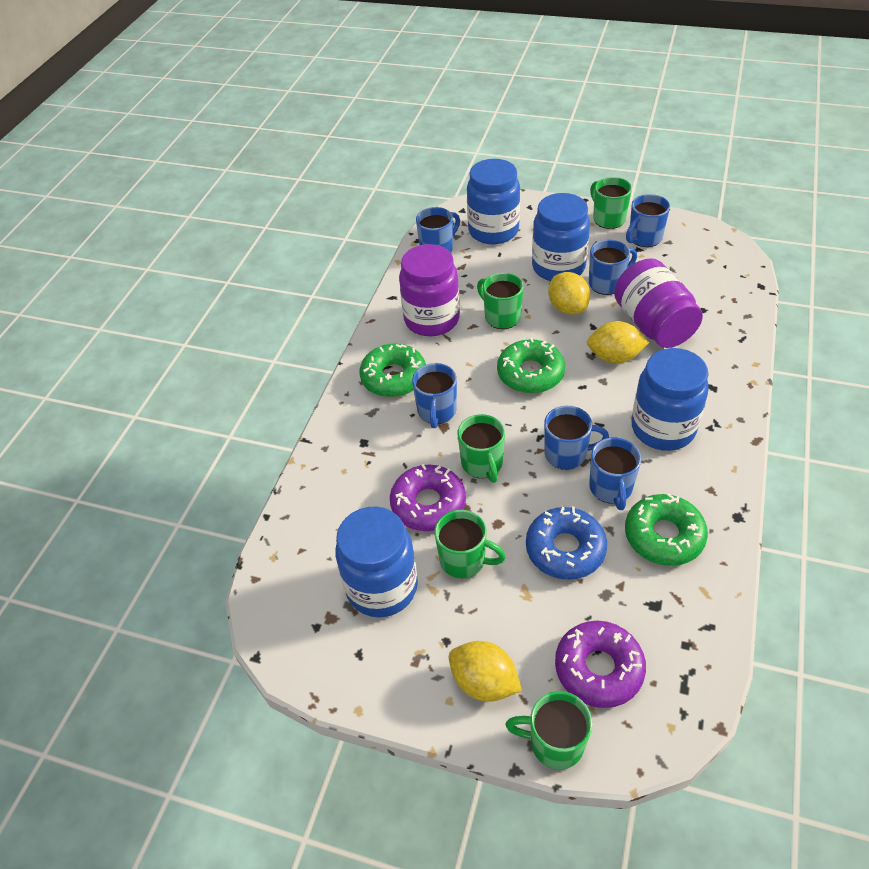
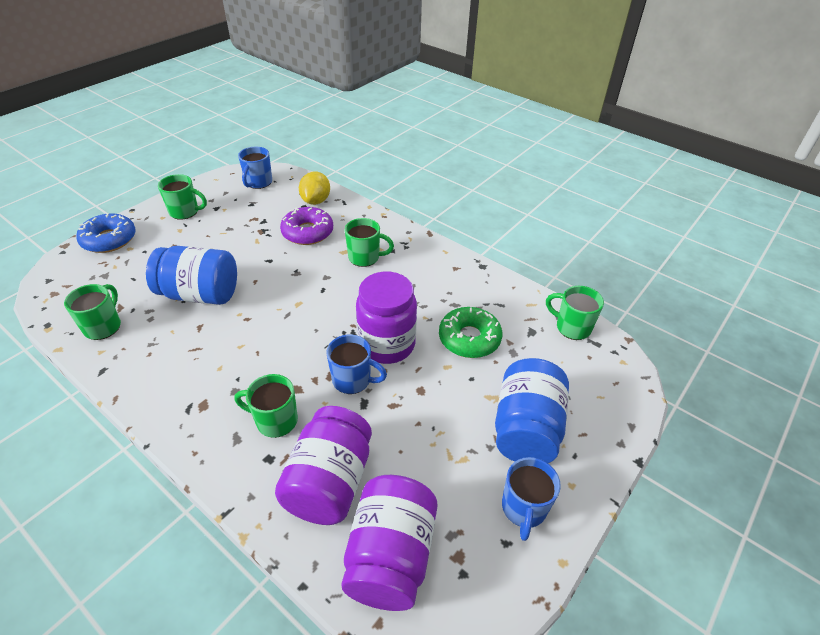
blue jar: [335,507,418,617] [467,159,520,245] [532,193,590,281] [631,348,709,451] = 4 -> [146,246,237,305] [495,358,569,463] = 2
blue mug: [412,363,457,428] [416,207,460,253] [544,406,609,470] [589,240,637,295] [589,438,641,510] [626,194,670,247] = 6 -> [238,147,272,189] [326,335,387,394] [502,457,561,541] = 3
green donut: [359,343,426,397] [497,338,565,393] [625,493,708,566] = 3 -> [439,307,502,358] = 1
purple donut: [390,464,466,531] [555,621,646,708] = 2 -> [280,207,333,245] = 1
purple jar: [399,244,460,336] [614,258,703,348] = 2 -> [275,406,372,525] [341,475,438,611] [356,272,417,364] = 3
yellow lemon: [449,641,522,702] [548,272,591,315] [587,321,649,364] = 3 -> [299,171,330,205] = 1

